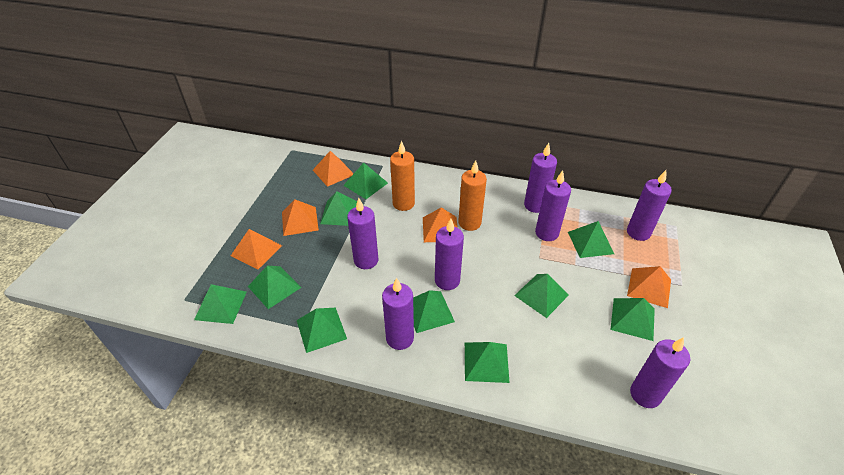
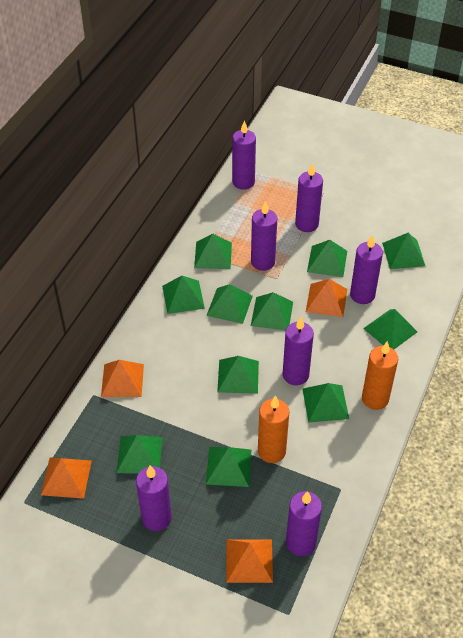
green pyramid: [194,284,247,324] [248,265,301,309] [297,308,347,353] [320,191,357,226] [343,163,388,199] [413,290,455,333] [465,342,509,383] [514,274,569,318] [568,221,614,258] [610,298,655,341] = 10 -> [116,435,163,474] [162,276,205,314] [194,234,232,269] [206,284,253,324] [206,447,251,487] [217,356,259,394] [251,292,293,330] [303,383,349,423] [307,240,347,277] [363,309,417,349] [382,233,425,269] = 11
orange pyramid: [231,229,282,269] [282,199,319,236] [313,151,354,187] [423,207,458,242] [627,266,671,308] = 5 -> [41,457,92,499] [101,360,144,397] [226,540,273,583] [306,279,347,317] = 4

